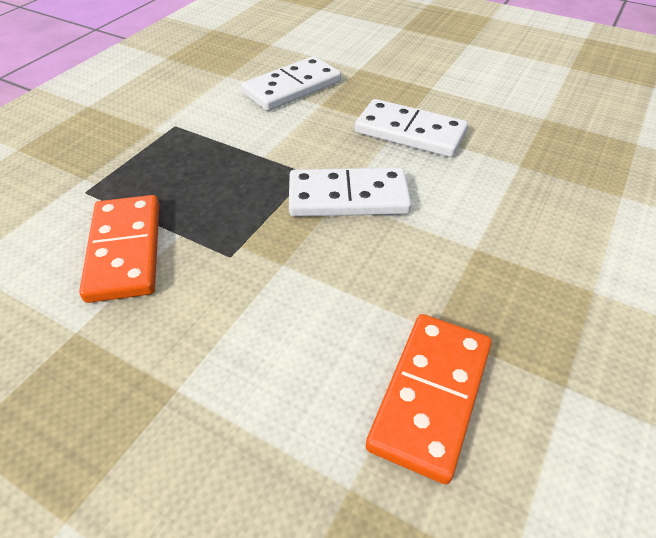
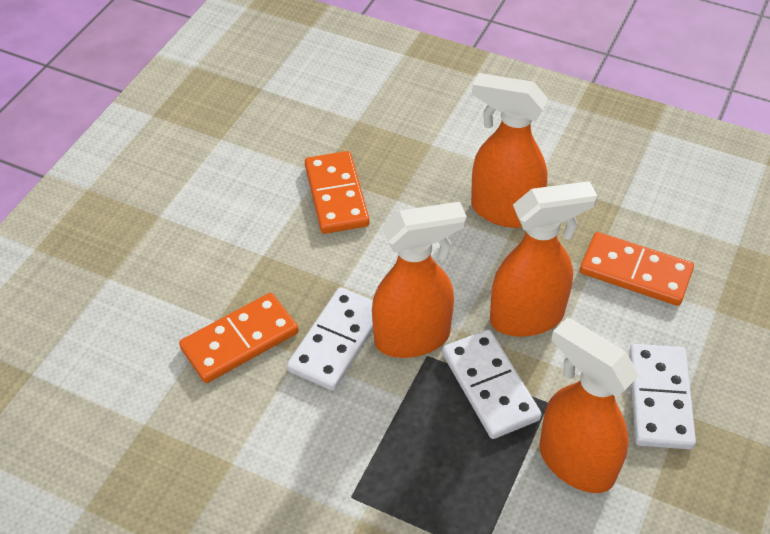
orange domino: [79,195,159,303] [366,314,492,484] = 2 -> [179,293,299,383] [305,151,370,234] [580,232,694,306] = 3
orange spray bottle: none = 0 -> [372,202,467,358] [471,73,548,228] [490,181,597,337] [539,318,639,493] = 4

